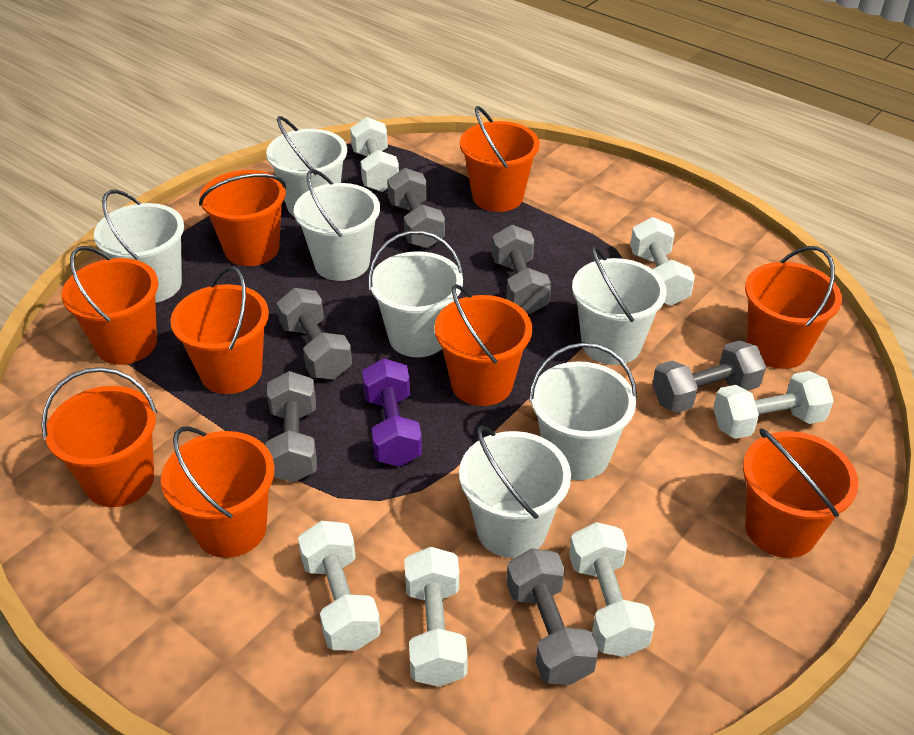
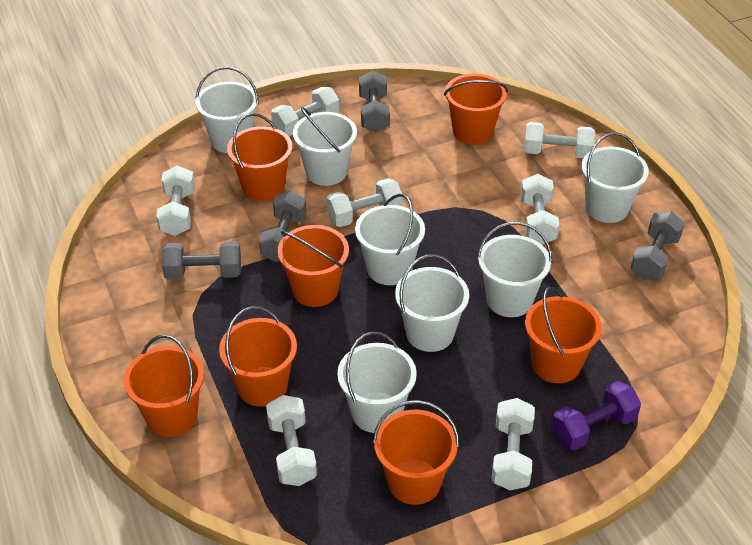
grey dumbbell: [265,371,317,482] [277,288,352,379] [387,168,445,248] [492,225,551,314] [506,548,598,685] [652,340,766,413] = 6 -> [162,241,241,280] [259,191,307,262] [359,70,390,132] [630,211,685,280] = 4
orange bucket: [42,367,157,507] [61,246,159,365] [161,426,275,558] [170,266,269,394] [199,170,286,266] [435,284,532,406] [460,106,540,212] [743,428,858,558] [745,246,842,369] = 9 -> [124,335,204,437] [219,306,297,406] [227,113,292,201] [278,225,349,307] [373,400,459,505] [444,74,508,145] [525,287,602,383] = 7
white dumbbell: [298,521,381,651] [350,117,399,192] [404,547,468,687] [569,522,655,657] [630,217,695,306] [713,371,834,439] = 6 -> [156,166,195,236] [266,395,317,486] [271,87,339,136] [326,178,403,227] [492,398,535,490] [521,174,559,245] [524,122,595,158] = 7

